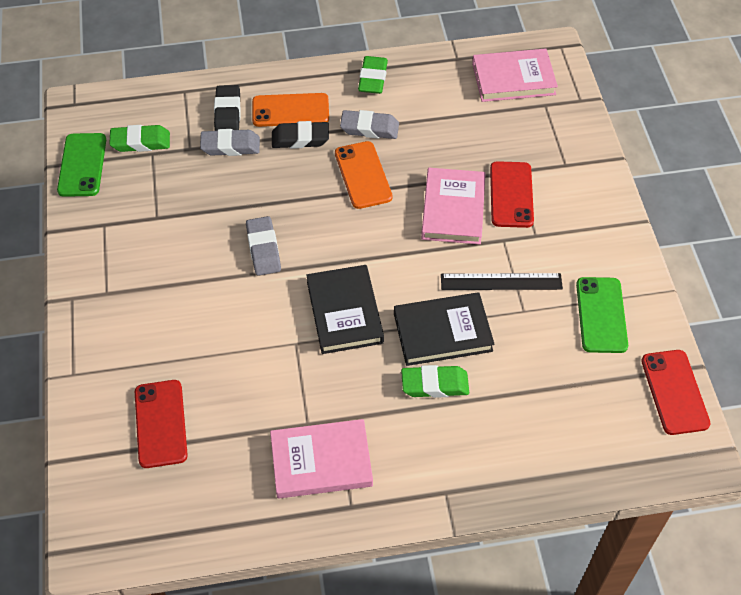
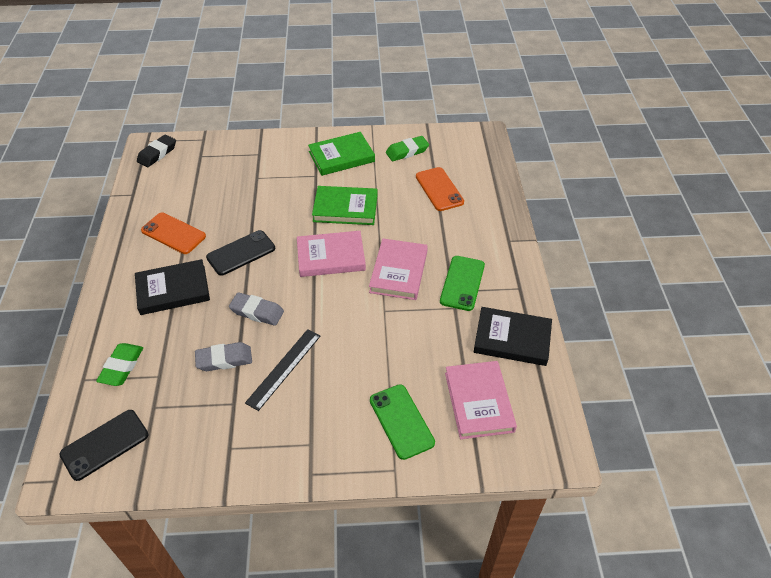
black eraser: [214,85,241,131] [272,121,329,149] = 2 -> [137,134,176,167] = 1
black phone: none = 0 -> [59,410,149,481] [206,230,275,276] = 2
green book: none = 0 -> [308,132,375,176] [312,186,377,225] = 2
green eraser: [109,125,170,152] [358,56,388,94] [401,365,469,398] = 3 -> [96,343,143,386] [386,136,429,161] = 2
grey eraser: [200,129,260,156] [246,216,281,276] [340,110,399,139] = 3 -> [195,342,252,371] [229,292,284,326] = 2
red phone: [135,380,188,468] [490,161,534,228] [641,350,711,435] = 3 -> none = 0

